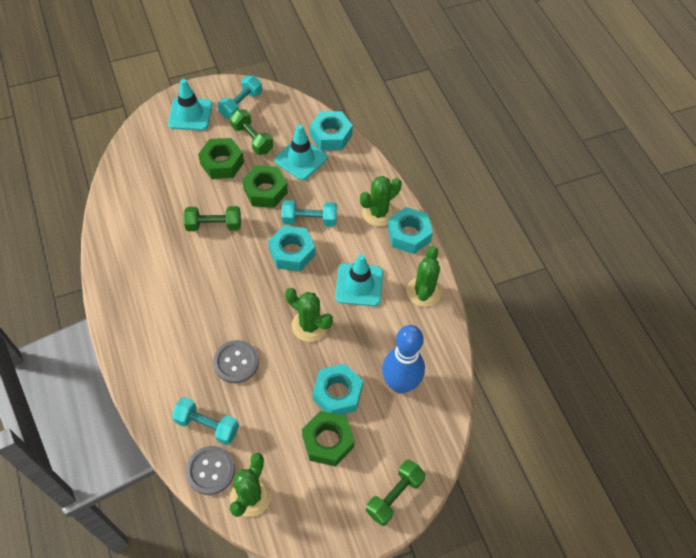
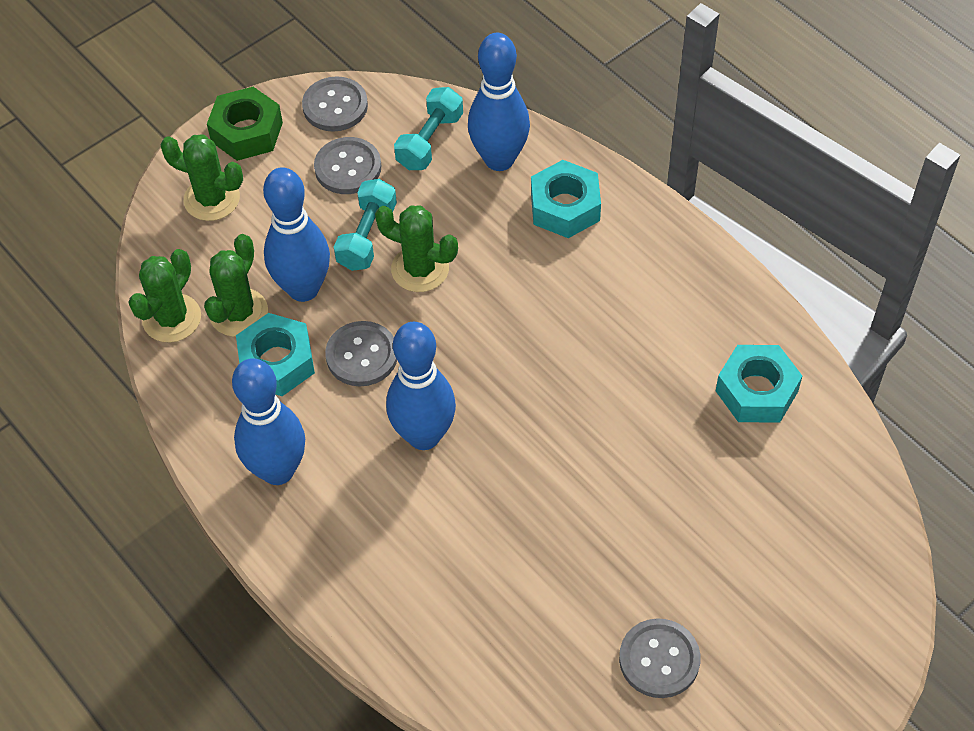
blue bowling pin: [382,325,425,393] = 1 -> [232,358,305,485] [263,167,330,302] [386,322,456,450] [468,33,530,171] = 4
green dumbbell: [184,206,241,231] [230,109,273,155] [366,460,426,526] = 3 -> none = 0
green nut: [198,138,244,179] [242,165,288,208] [302,411,355,467] = 3 -> [207,87,283,161] = 1
grey button: [186,446,235,495] [213,340,259,384] = 2 -> [302,76,368,132] [314,137,381,194] [325,321,397,386] [619,618,701,698] = 4
turquoise dumbbell: [172,397,239,445] [218,76,262,119] [281,200,337,227] = 3 -> [334,179,397,271] [394,87,463,170] = 2
turquoise nut: [268,225,315,271] [310,111,353,150] [313,364,363,415] [388,207,433,254] = 4 -> [236,313,315,396] [531,160,601,238] [716,345,802,423] = 3
turquoise traffic cone: [168,79,212,131] [274,125,328,180] [335,254,383,306] = 3 -> none = 0

